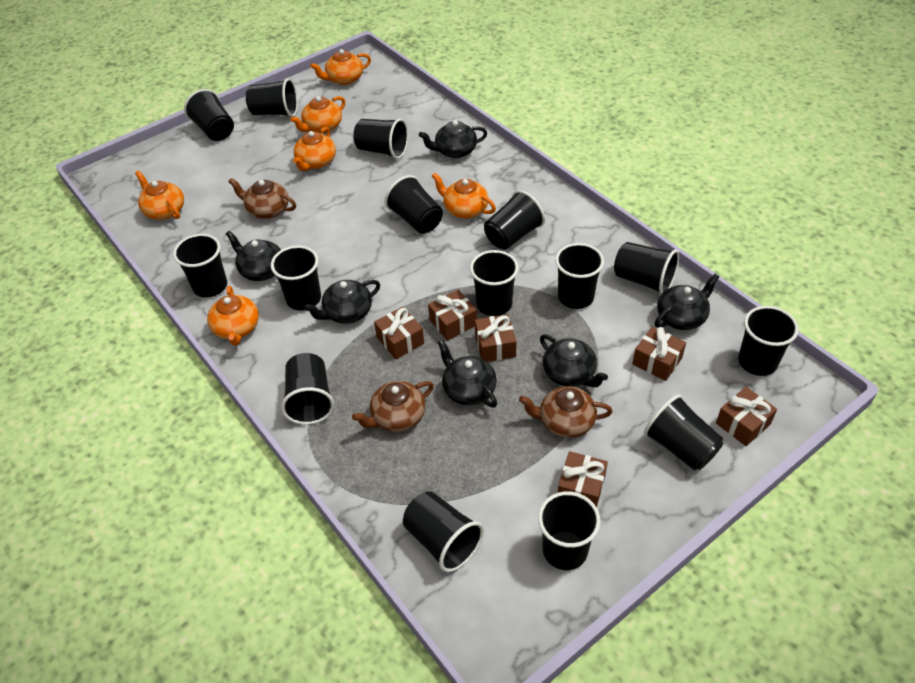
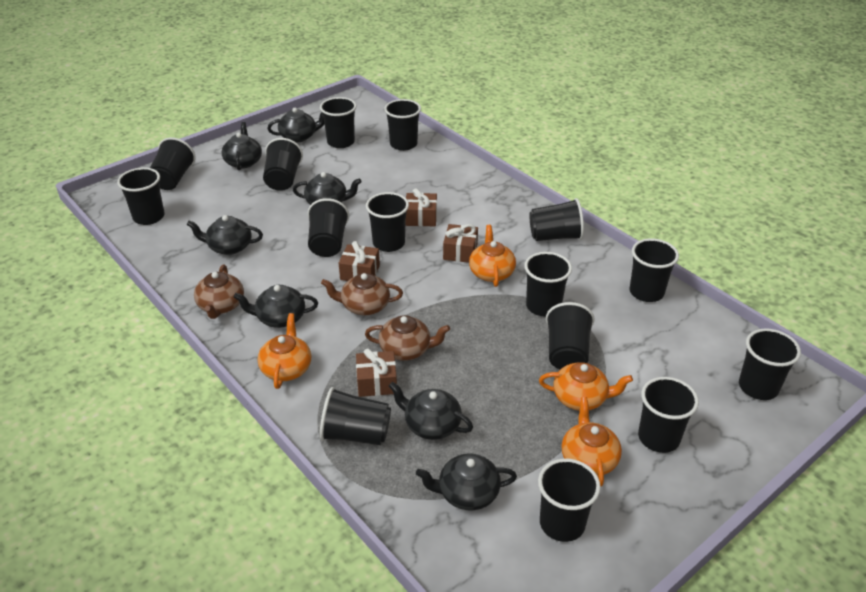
black teapot: [226,231,281,281] [304,280,380,324] [419,120,487,158] [438,340,497,408] [540,334,608,387] [655,274,719,330] = 6 -> [186,215,263,255] [222,122,262,170] [233,285,318,328] [267,108,325,142] [293,172,362,205] [389,382,473,440] [416,454,517,510] = 7
brown gift: [374,307,424,359] [428,290,477,341] [475,314,517,362] [558,451,608,508] [632,327,686,381] [716,387,777,446] = 6 -> [339,241,380,281] [356,349,397,397] [405,188,437,226] [443,224,478,263] = 4
orange teapot: [135,170,184,220] [207,286,259,346] [291,96,345,133] [293,127,336,171] [310,49,371,85] [432,173,496,218] = 6 -> [258,313,312,389] [469,225,516,287] [539,362,633,411] [561,397,622,487] = 4

